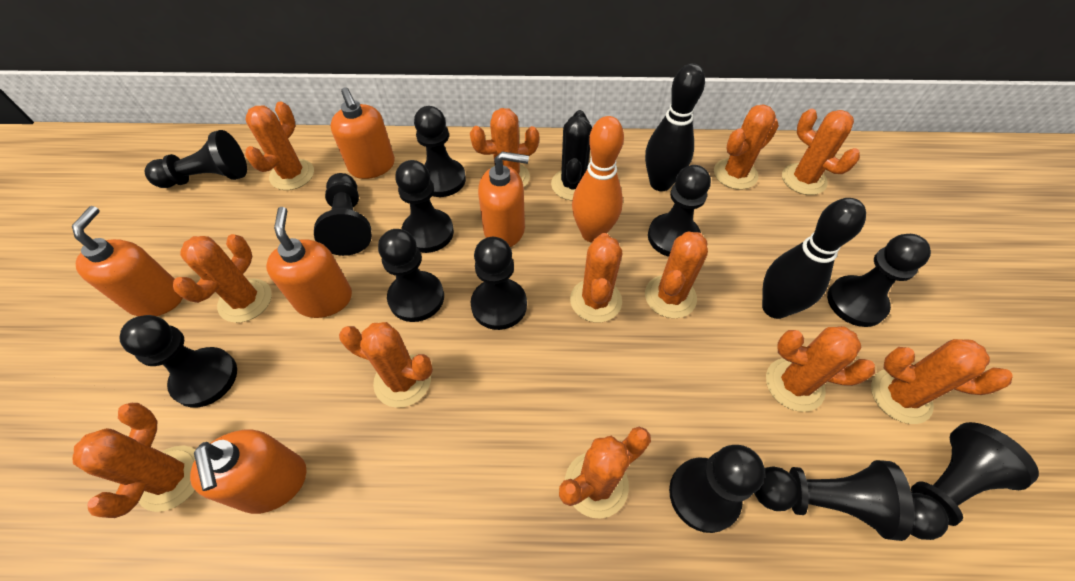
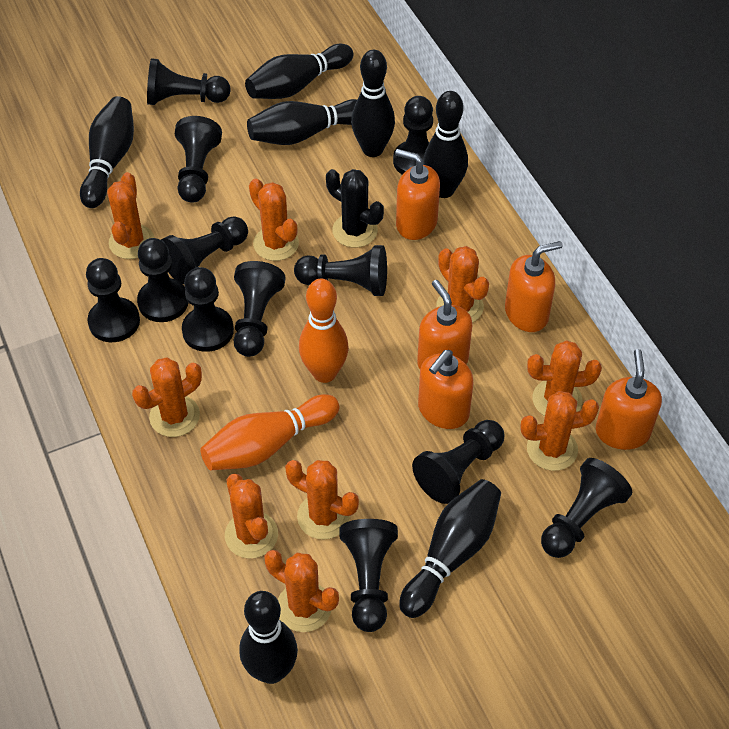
black bowling pin: [645,63,705,191] [762,198,866,319] = 2 -> [80,96,134,208] [239,591,298,684] [245,44,353,99] [247,99,357,145] [351,50,395,157] [399,479,501,618] [423,91,468,198] = 7
orange bowling pin: [572,116,624,242] = 1 -> [200,394,339,470] [299,278,349,383] = 2
orange cactus: [72,403,196,518] [173,234,272,323] [245,101,314,190] [339,322,433,408] [470,108,539,187] [559,427,651,519] [570,233,622,322] [645,231,708,318] [714,104,779,190] [766,326,875,412] [782,109,860,195] [871,339,1013,424] = 12 -> [107,172,154,259] [132,357,202,437] [225,474,278,559] [249,178,299,261] [264,550,339,632] [285,460,359,540] [436,246,489,323] [520,391,599,471] [527,340,602,416] = 9

